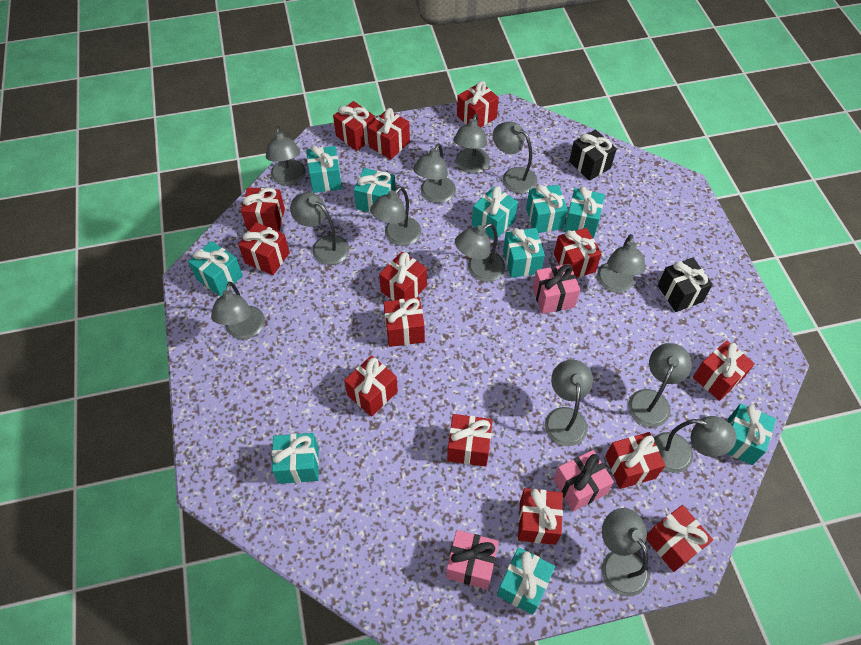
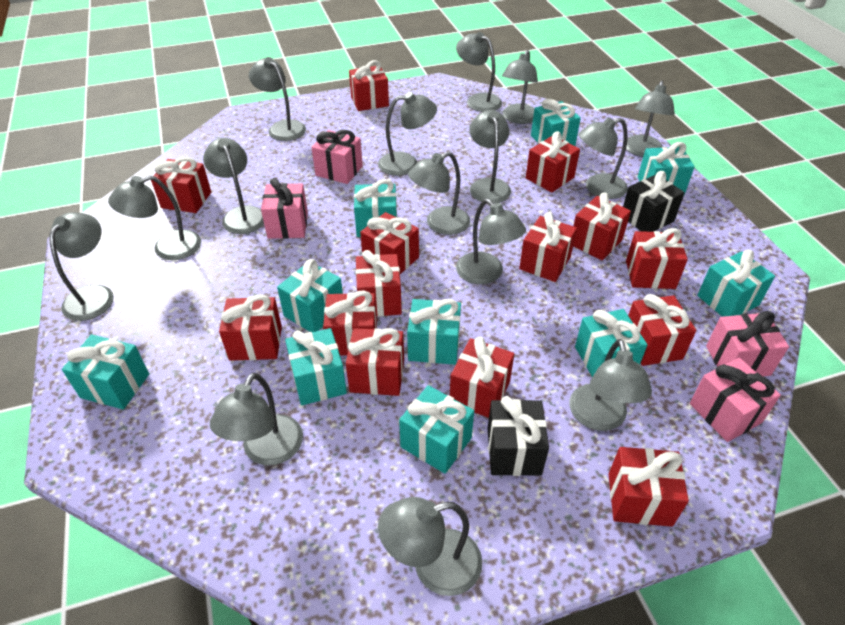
grey lamp: [211,282,265,339] [266,126,306,186] [290,192,349,265] [370,186,421,246] [413,143,456,203] [453,114,490,173] [455,223,505,282] [493,122,538,194] [545,359,593,446] [597,234,646,293] [602,508,649,597] [628,343,692,427] [654,416,737,473] = 13 -> [49,212,114,321] [108,175,201,260] [203,138,264,234] [210,373,303,466] [249,57,306,141] [378,92,437,176] [378,497,482,596] [408,152,470,235] [456,32,502,112] [456,199,526,284] [469,110,511,204] [502,50,538,124] [569,339,652,431] [579,117,628,199] [626,81,675,157] = 15
pink gift: [446,530,499,589] [533,264,580,314] [553,450,614,512] = 3 -> [261,178,308,239] [311,130,363,184] [690,358,781,442] [706,311,789,376] = 4

